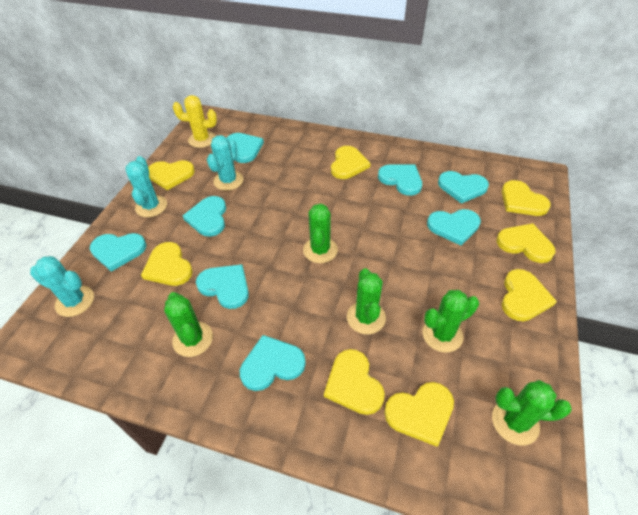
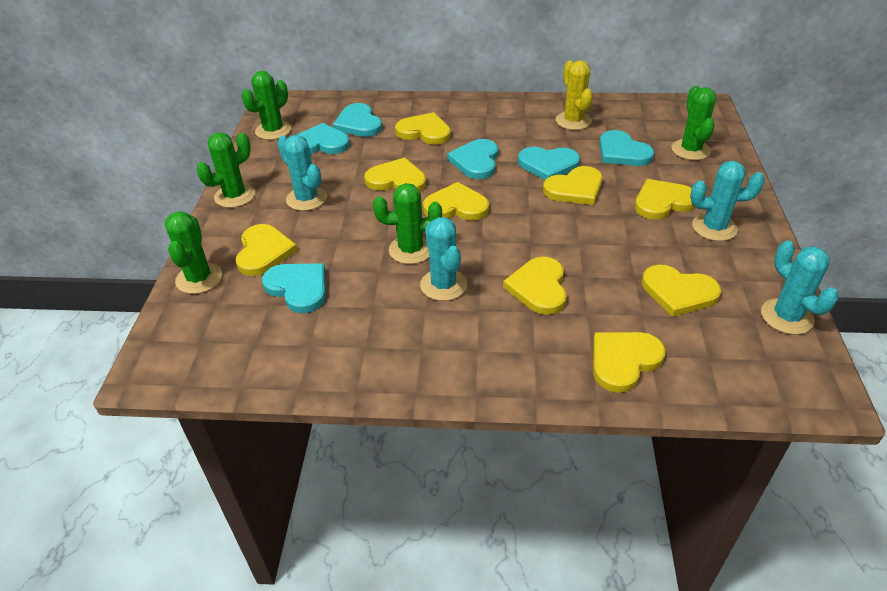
turquoise cactus: [30,256,94,317] [125,156,167,217] [207,135,244,191] = 3 -> [277,135,327,211] [420,217,467,301] [690,161,765,241] [761,241,838,335] = 4
turquoise heart: [90,233,146,272] [183,196,226,237] [196,264,249,309] [227,133,264,163] [240,335,306,391] [378,164,422,196] [427,209,481,246] [438,171,489,204] = 8 -> [262,264,326,313] [297,123,350,154] [333,103,382,137] [447,139,498,179] [518,147,580,180] [599,130,654,166] = 6
yellow heart: [141,242,193,286] [148,160,195,190] [324,349,385,415] [331,146,371,179] [384,382,454,447] [496,223,555,263] [502,180,551,216] [502,269,557,321] = 8 -> [236,224,298,276] [364,157,426,192] [395,112,451,145] [423,182,489,221] [503,257,567,315] [543,166,603,205] [593,332,666,393] [635,179,695,220] [642,265,721,317] = 9

